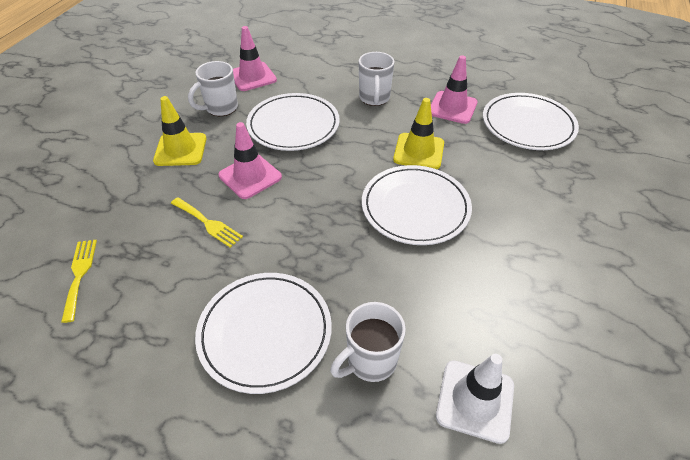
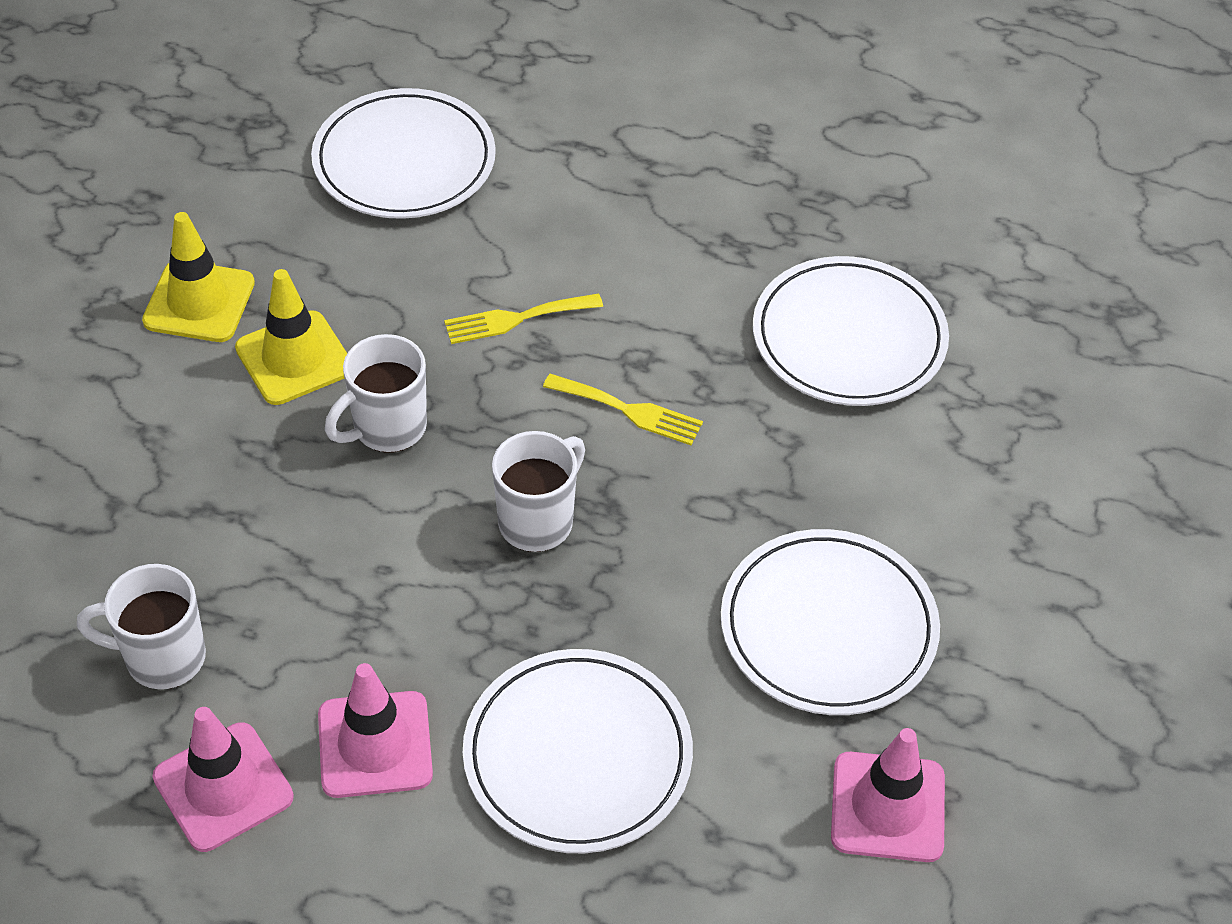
white traffic cone: [436,354,514,444] = 1 -> none = 0

